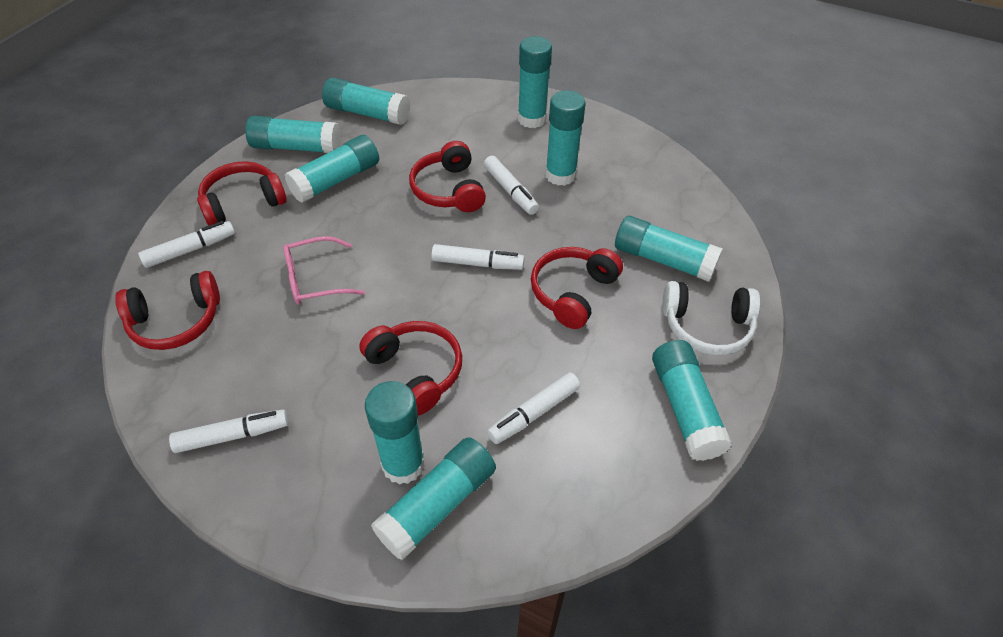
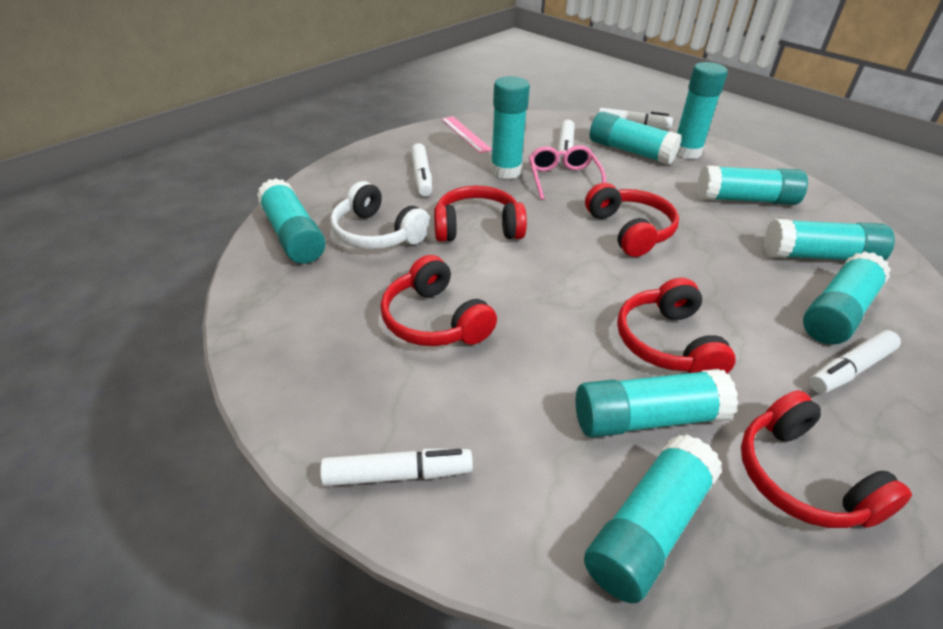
pink ruler: none = 0 -> [441,116,492,153] = 1

